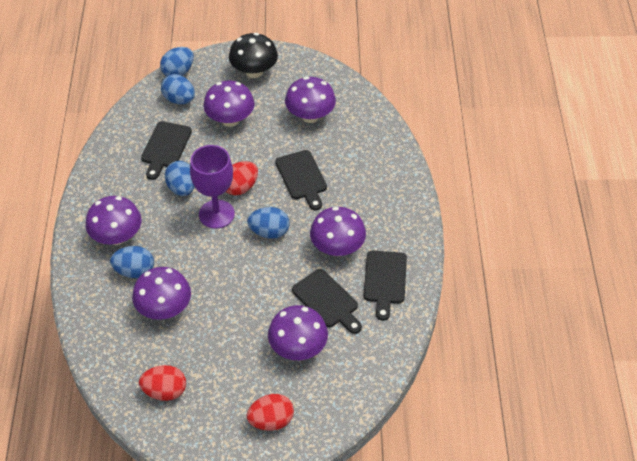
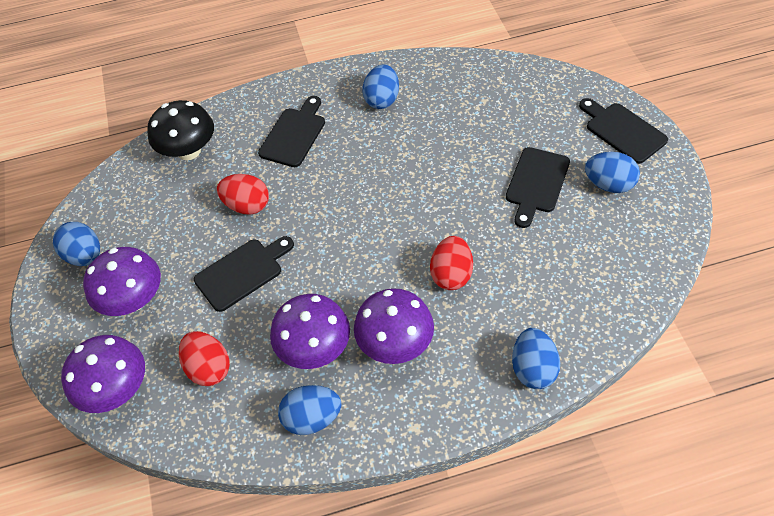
purple goblet: [190,145,235,229] = 1 -> none = 0
purple mushroom: [85,196,141,245] [132,267,191,320] [203,81,254,127] [268,305,328,360] [285,77,336,123] [310,207,366,256] = 6 -> [61,335,145,413] [83,247,161,316] [270,294,350,369] [354,288,434,364] = 4

